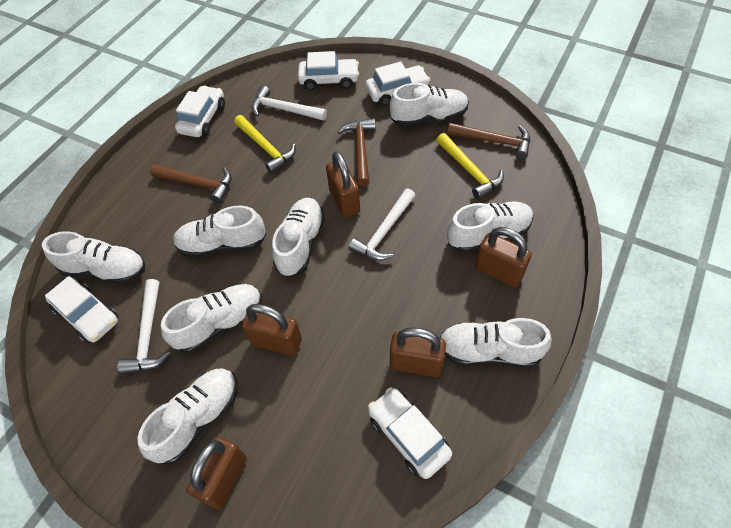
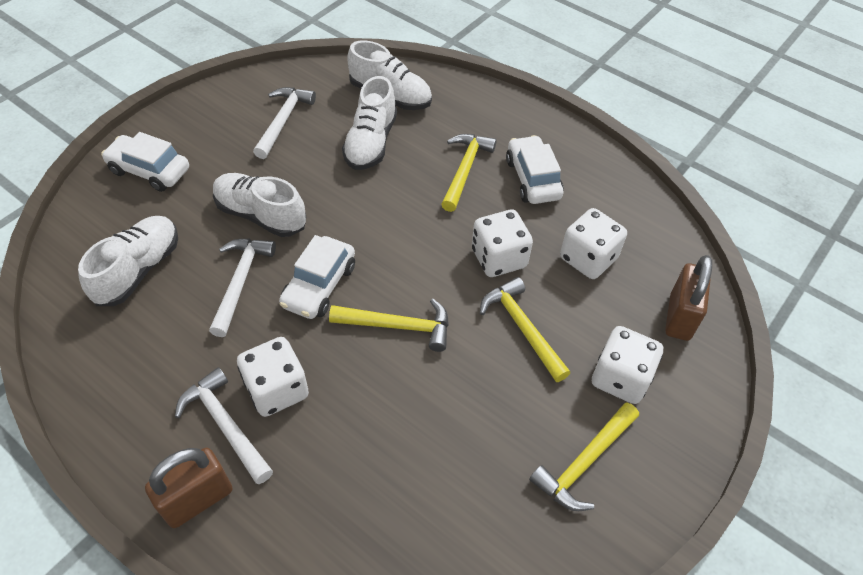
brown hammer: [150,164,231,203] [338,118,376,186] [447,123,530,159] = 3 -> none = 0
brown padlock: [186,437,247,509] [242,304,302,356] [326,151,360,217] [390,327,446,377] [475,227,532,288] = 5 -> [145,448,233,528] [665,255,712,341] = 2
white car: [45,276,119,343] [175,85,225,137] [298,51,359,90] [365,62,430,106] [368,387,452,479] = 5 -> [101,132,189,192] [279,235,355,319] [506,135,564,204] = 3
white dice: none = 0 -> [237,337,309,417] [472,209,533,277] [560,208,627,279] [592,326,663,404] = 4
white shoe: [42,231,145,284] [138,368,237,465] [161,284,262,353] [173,206,266,258] [272,198,325,278] [390,83,469,127] [440,318,552,368] [447,201,534,253] = 8 -> [78,216,178,306] [213,173,306,237] [342,76,397,170] [347,40,432,110] = 4
yellow hammer: [234,115,296,174] [436,133,504,200] = 2 -> [329,299,449,352] [441,134,497,212] [480,277,570,382] [529,402,639,511] = 4

